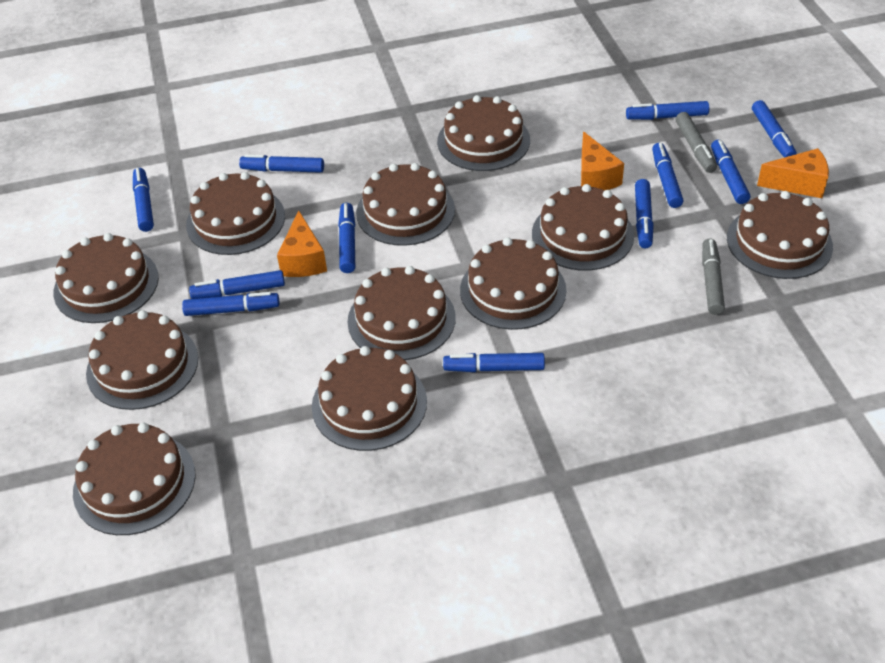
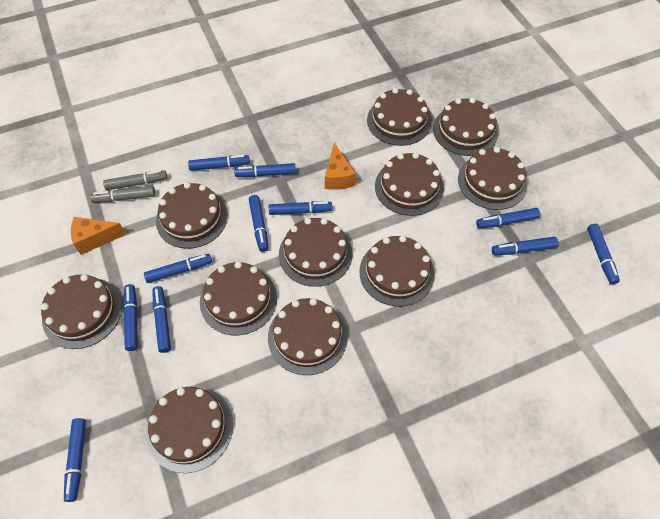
orange cheese: [277,210,327,277] [581,131,624,190] [757,148,829,198] = 3 -> [71,217,126,255] [325,143,356,190] = 2

